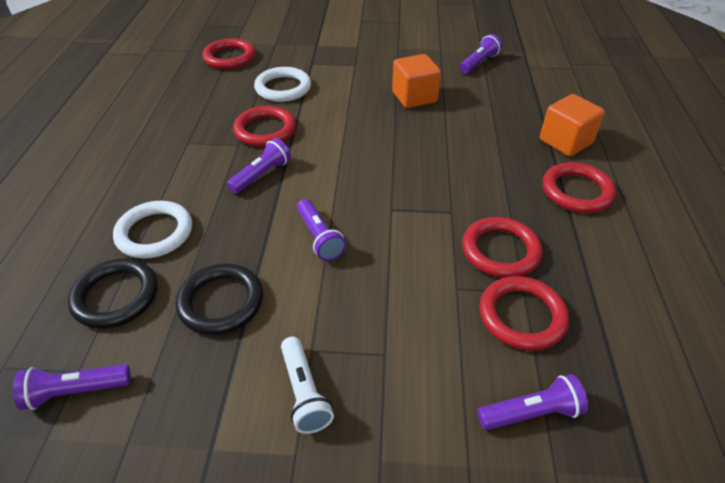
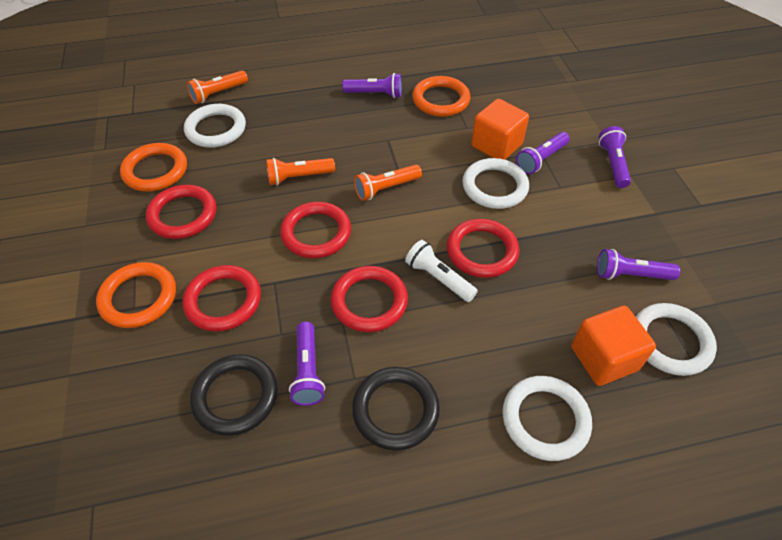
orange flashlight: none = 0 -> [187,71,248,104] [266,158,335,185] [354,165,422,201] = 3
orange ring: none = 0 -> [96,262,176,328] [120,143,187,192] [412,76,471,117] = 3
white ring: [113,201,192,259] [254,67,311,102] = 2 -> [184,104,246,148] [462,158,529,209] [502,376,592,461] [636,303,717,376] = 4

